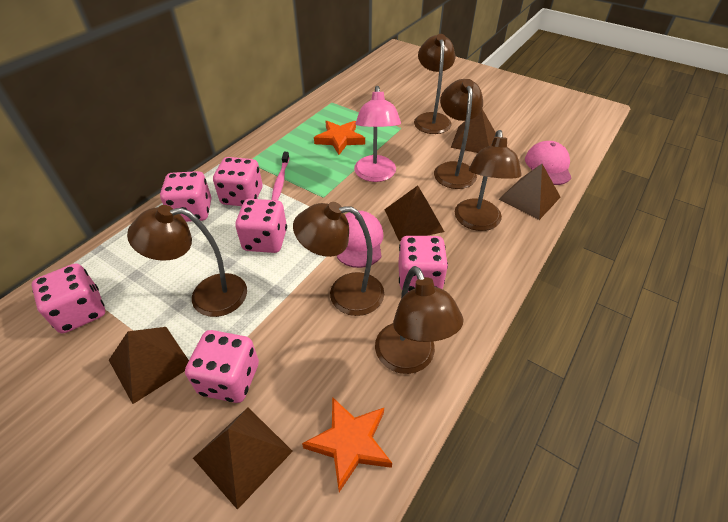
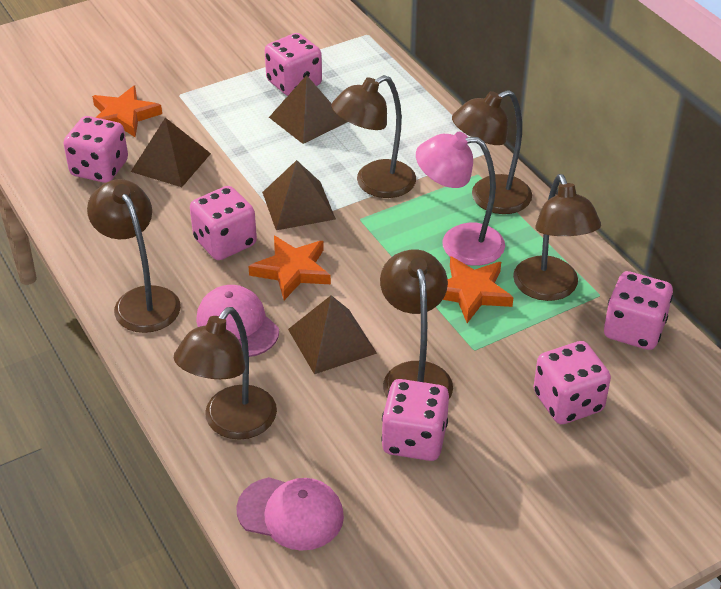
brown pyramid: [109,327,189,404] [193,407,293,510] [384,186,444,241] [451,109,496,153] [498,164,560,220] = 5 -> [131,118,211,187] [262,160,336,230] [269,75,347,144] [288,295,377,374] = 4
orange star: [302,397,392,492] [314,121,365,155] = 2 -> [92,85,162,138] [248,236,331,300] [443,256,514,323] = 3
pink toothbrush: [272,152,289,200] = 1 -> none = 0

